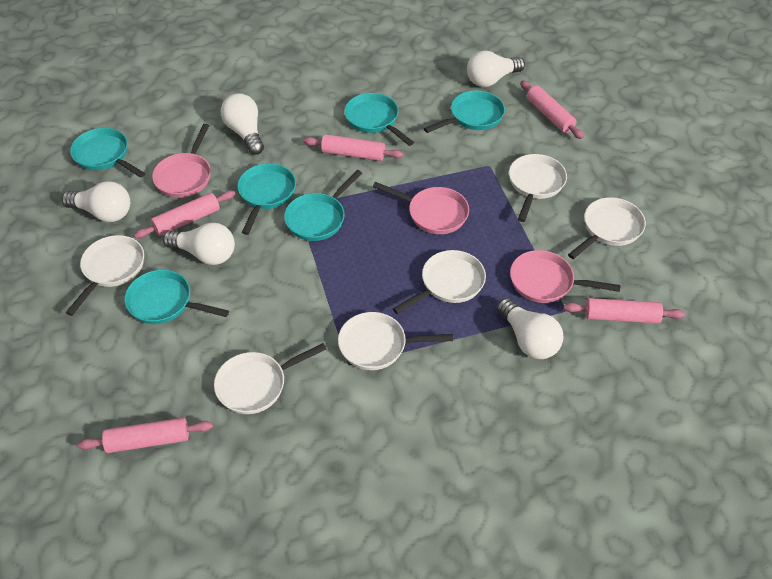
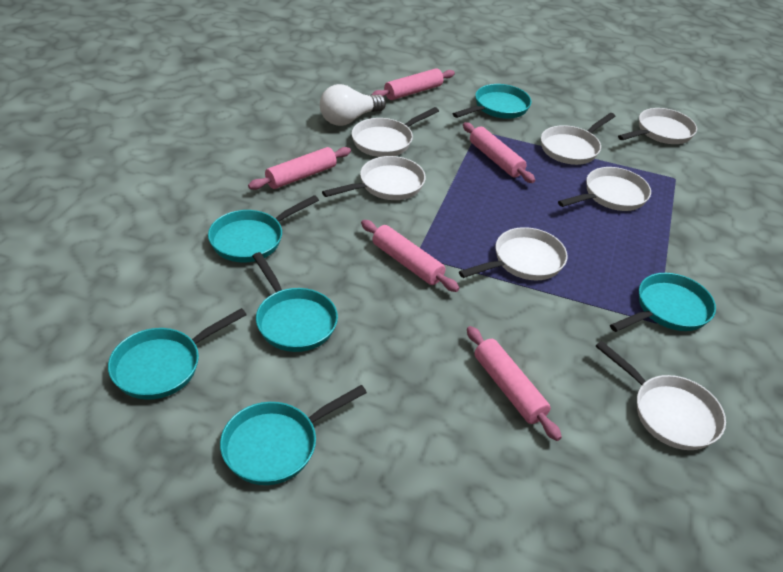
pink pan: [152,124,211,198] [373,182,469,234] [510,250,621,303] = 3 -> none = 0
white light bulb: [62,181,130,222] [163,223,235,265] [221,93,264,155] [467,51,525,87] [497,298,564,359] = 5 -> [320,84,386,126] = 1
white pan: [66,235,144,316] [214,343,326,414] [338,312,453,370] [393,250,486,314] [509,154,567,222] [568,197,646,259] = 6 -> [322,156,426,200] [352,107,439,157] [459,227,568,280] [541,113,615,165] [558,167,651,211] [595,341,726,450] [618,108,697,144] = 7

